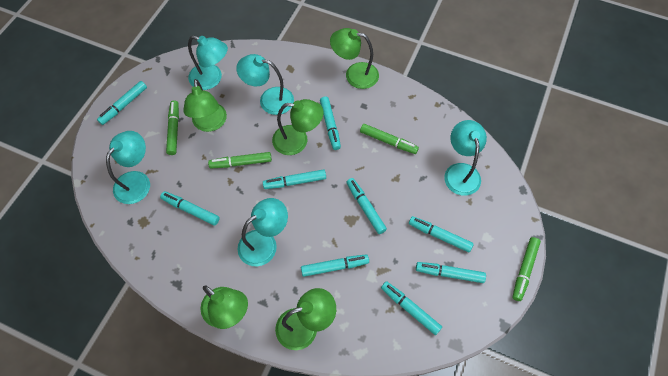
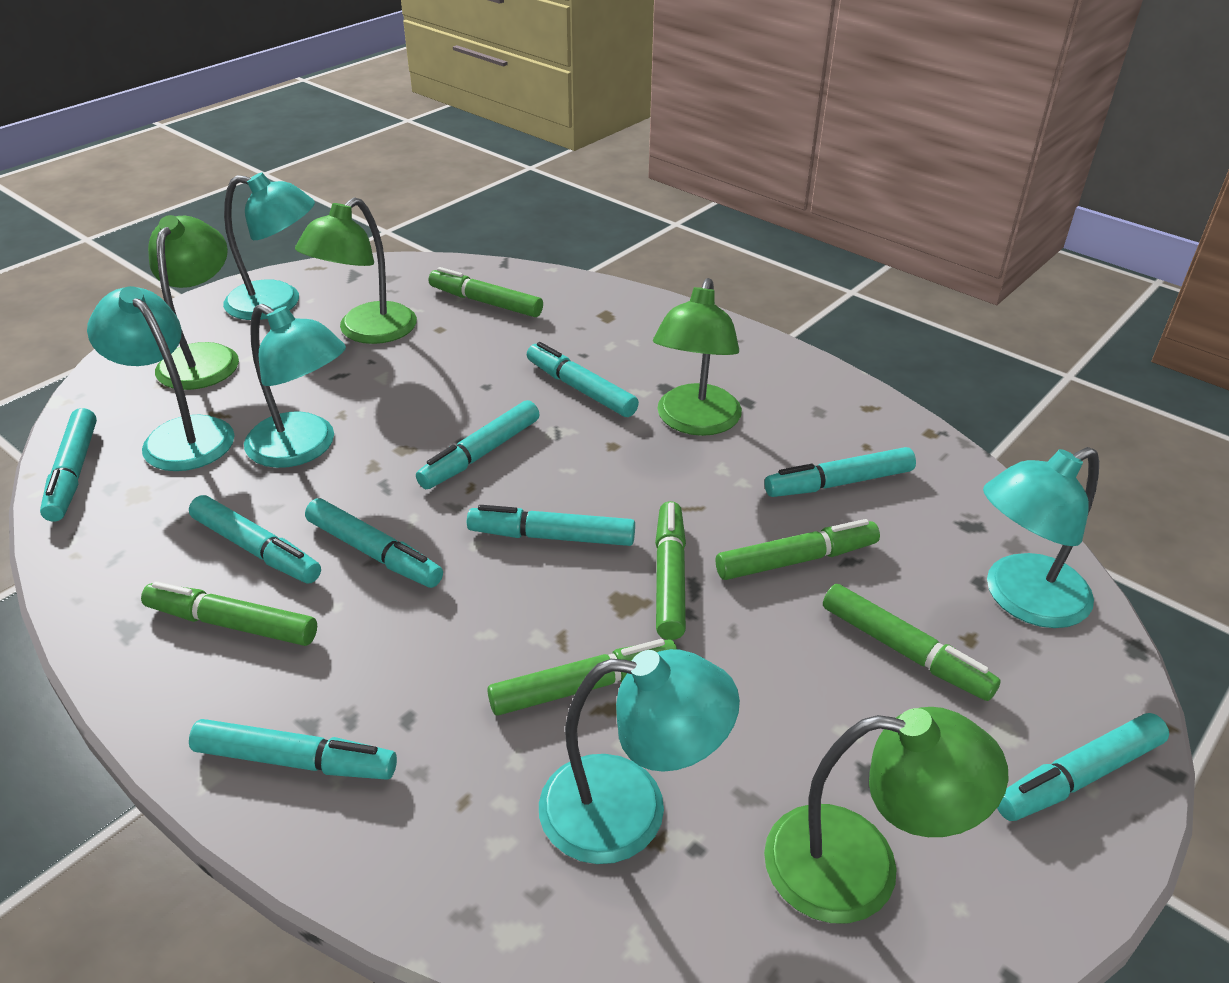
green lamp: [183,79,227,132] [201,285,248,329] [272,99,324,155] [275,288,336,350] [330,28,379,89] = 5 -> [148,215,239,390] [295,198,417,344] [653,278,742,436] [764,707,1009,923] = 4
green marker: [166,100,179,155] [208,152,272,168] [360,124,419,154] [512,237,541,301] = 4 -> [141,581,317,646] [429,267,543,317] [488,639,677,716] [655,501,686,640] [716,519,880,580] [823,584,1001,701] = 6

